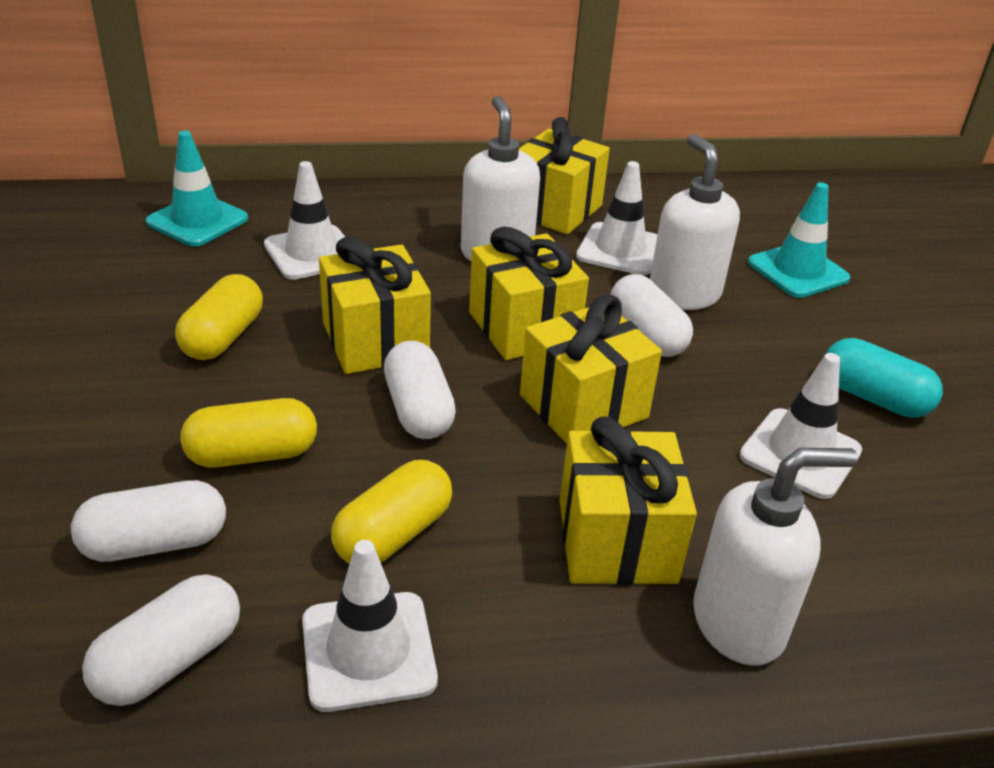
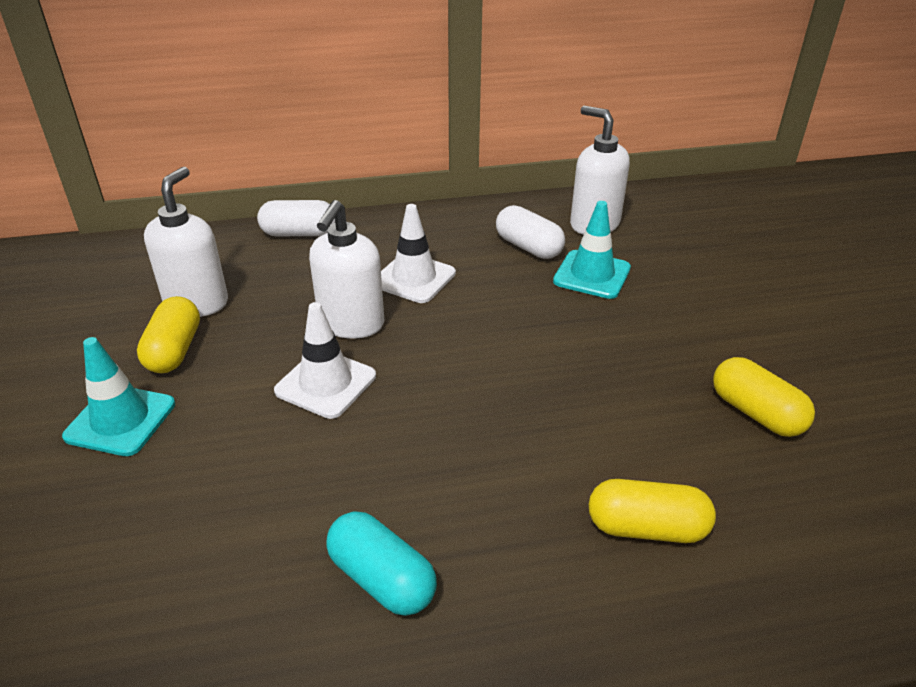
white capsule: [71,480,226,562] [82,574,240,706] [384,341,456,439] [610,274,693,357] = 4 -> [257,200,335,236] [496,205,565,259] = 2
white traffic cone: [264,161,345,280] [302,540,438,712] [576,161,658,275] [739,353,862,499] = 4 -> [274,302,376,419] [381,204,456,303] = 2
yellow gift: [319,236,431,374] [469,226,589,360] [519,117,610,234] [520,294,662,444] [560,417,697,585] = 5 -> none = 0

